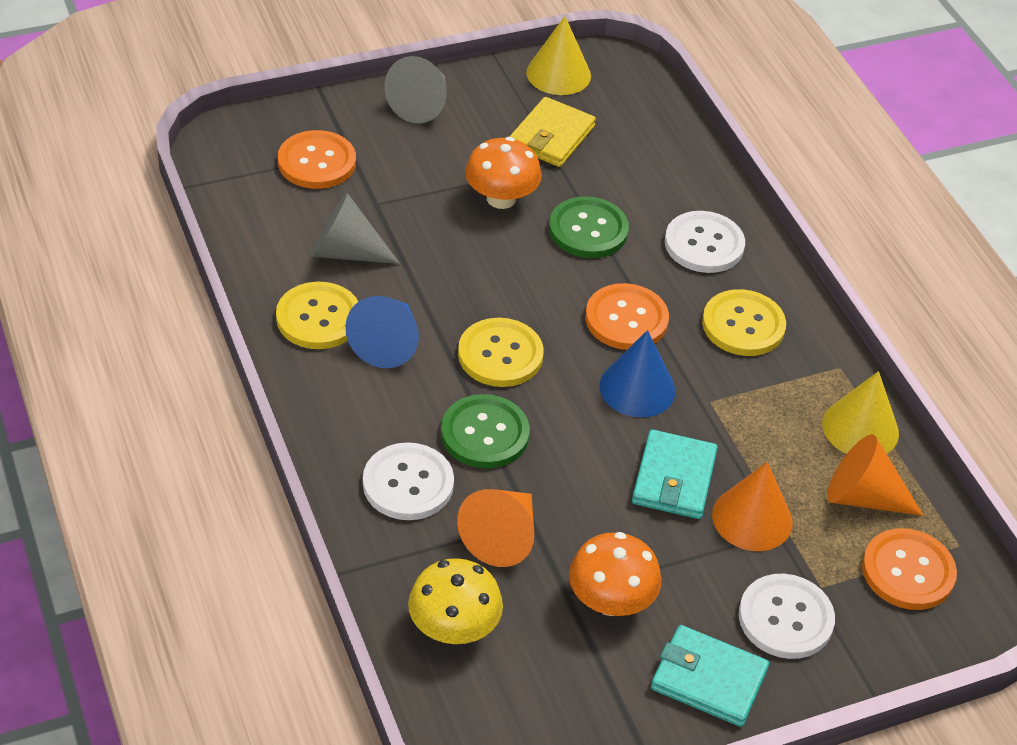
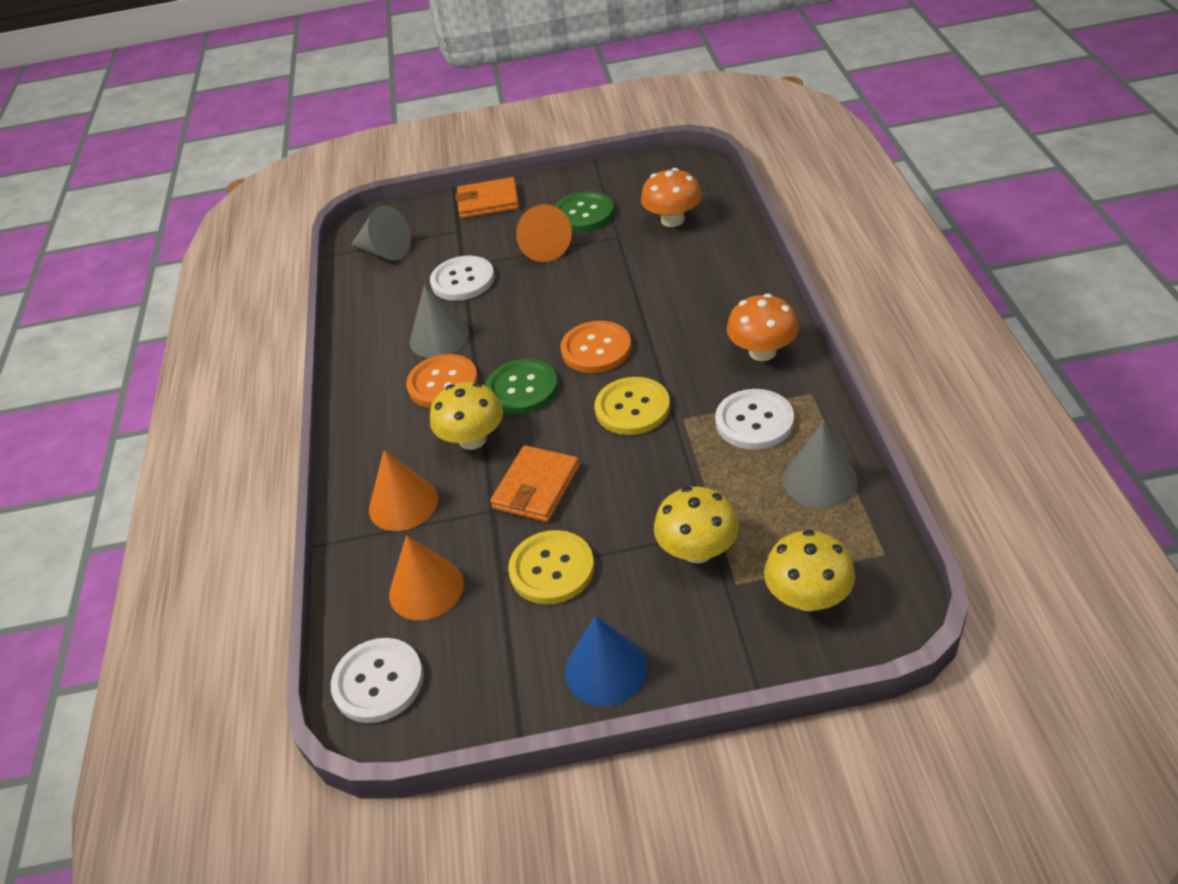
blue cone: [345,296,419,368] [599,330,675,418] = 2 -> [565,616,647,706] = 1
grey cone: [312,193,400,264] [385,56,447,124] = 2 -> [351,205,411,261] [410,285,469,358] [783,423,858,508] = 3
orange button: [278,130,356,189] [585,283,669,350] [862,528,957,610] = 3 -> [406,354,478,408] [560,321,632,373] = 2
orange wallet: none = 0 -> [455,177,519,219] [490,445,580,522] = 2
turquoise wallet: [632,429,718,519] [651,625,769,727] = 2 -> none = 0
yellow button: [276,282,358,349] [458,318,544,387] [702,289,786,356] = 3 -> [508,530,594,604] [595,377,670,435] = 2
yellow cone: [526,16,591,95] [822,371,899,454] = 2 -> none = 0
yellow mushroom: [408,558,503,644] = 1 -> [430,382,503,450] [654,486,739,564] [764,530,855,612] = 3
yellow wallet: [510,97,596,167] = 1 -> none = 0

